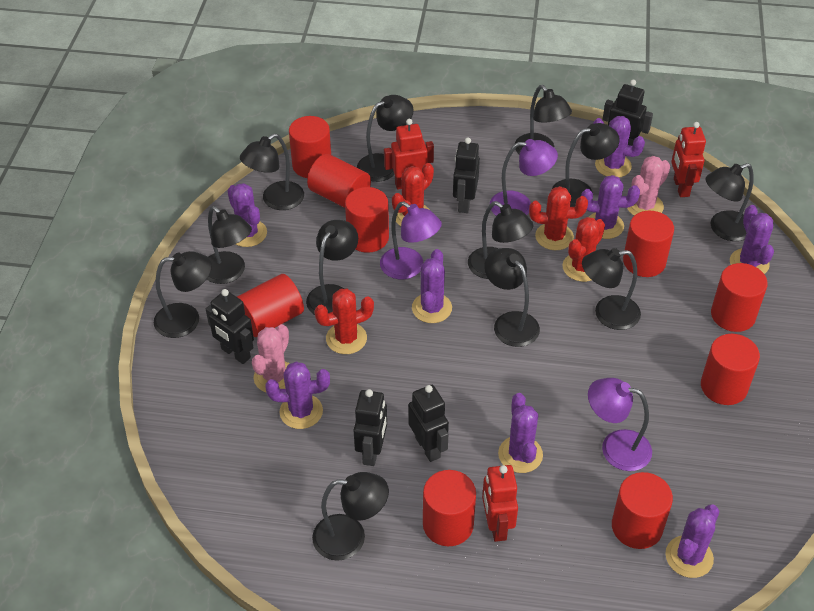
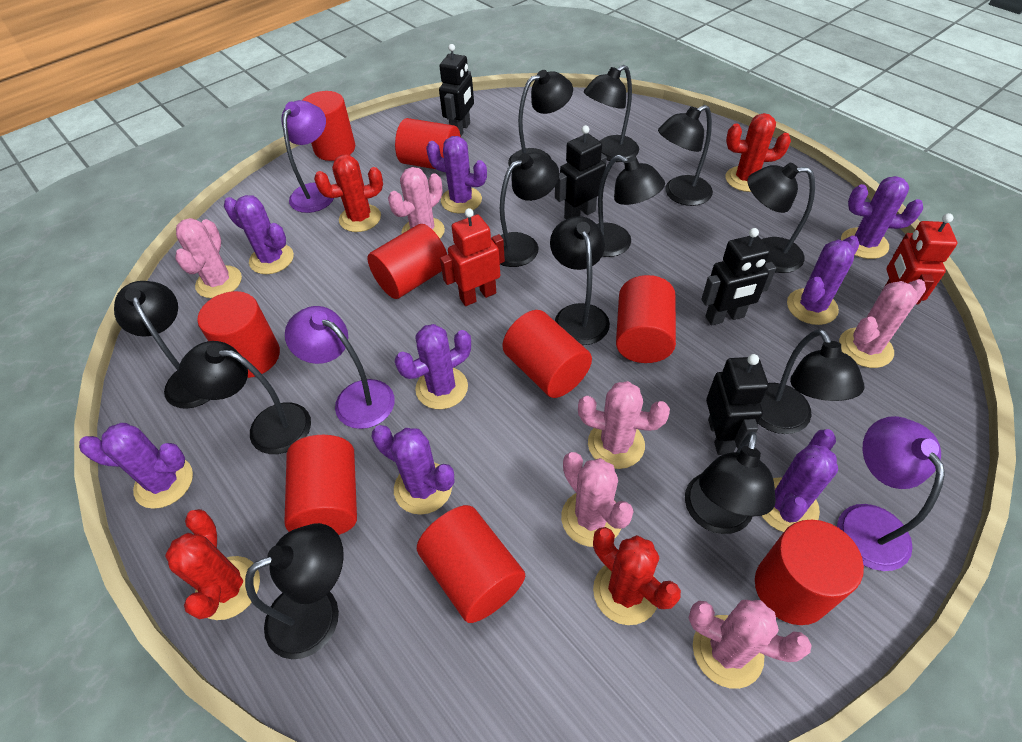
black robot: [206,289,254,364] [354,389,387,466] [408,385,449,462] [453,137,480,213] [603,80,653,146] = 5 -> [439,44,474,136] [555,125,607,219] [701,228,776,326] [706,354,769,455] = 4
pink cactus: [252,324,289,393] [627,156,670,216] = 2 -> [175,218,242,298] [388,167,445,238] [561,452,634,547] [578,381,670,469] [689,600,811,689] [839,279,926,368] = 6
red robot: [384,119,434,190] [482,465,518,542] [672,122,706,197] = 3 -> [440,208,505,306] [884,213,957,304] = 2

